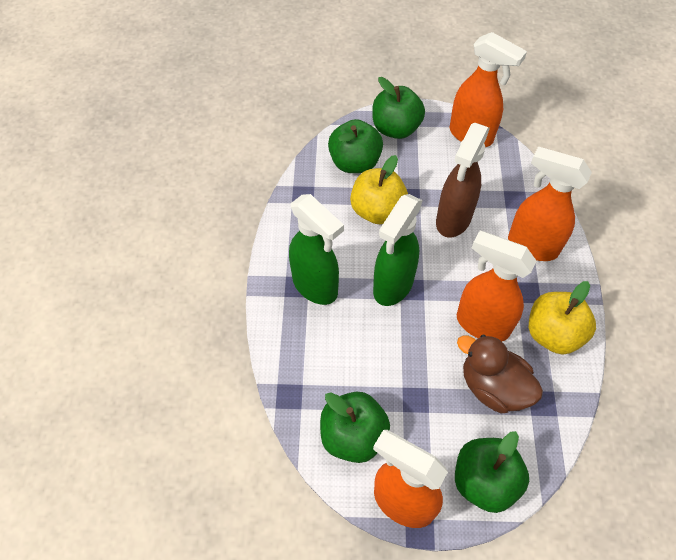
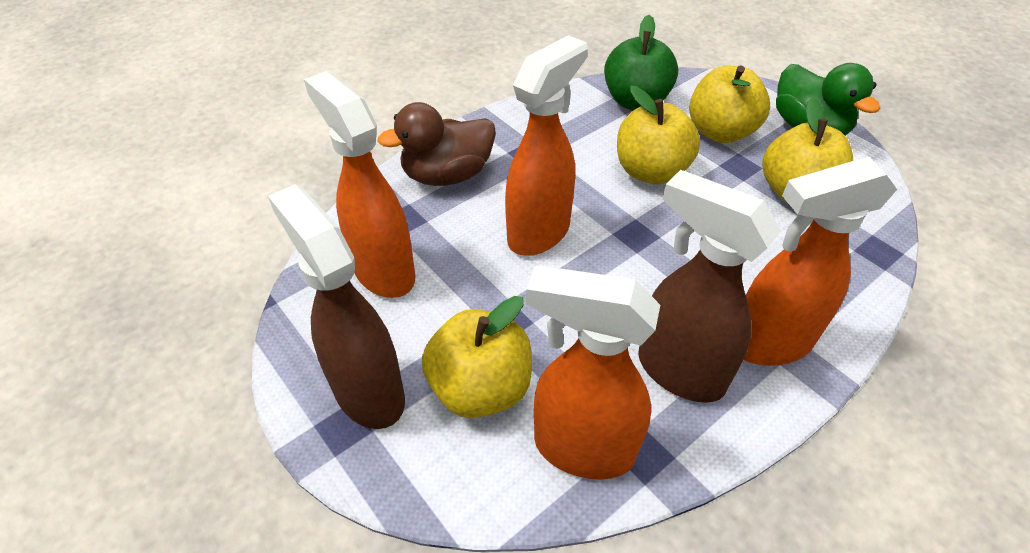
brown spray bottle: [436,122,490,238] = 1 -> [268,184,405,429] [638,170,781,403] = 2
green apple: [320,392,390,463] [328,119,383,173] [372,77,425,139] [455,431,529,513] = 4 -> [604,15,678,110] = 1
green duck: none = 0 -> [776,63,881,136] = 1
green spray bottle: [289,194,344,305] [373,194,423,306] = 2 -> none = 0
yellow apple: [350,155,408,224] [529,281,596,354] = 2 -> [422,296,532,418] [617,86,700,184] [689,65,770,143] [762,97,853,202] = 4

